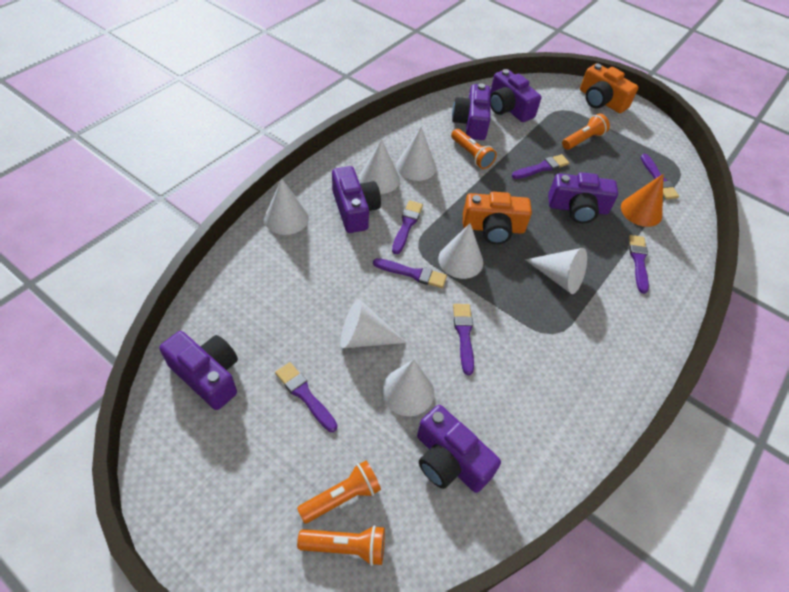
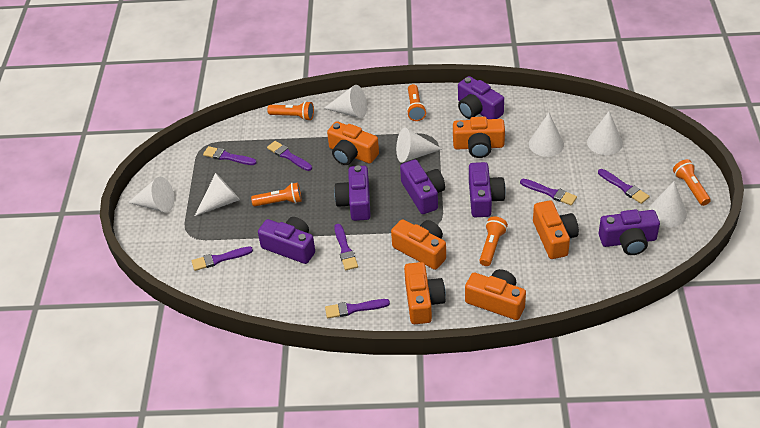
orange camera: [463,192,532,244] [580,63,638,113] = 2 -> [327,121,379,165] [391,219,446,270] [404,262,446,324] [453,117,505,158] [465,269,526,320] [533,200,579,259] = 6
orange cone: [621,174,664,227] = 1 -> none = 0
orange flashlight: [297,461,381,524] [297,525,385,566] [451,129,497,169] [562,114,610,150] = 4 -> [251,183,302,207] [267,101,314,121] [407,84,426,121] [479,217,508,266] [673,159,711,206] = 5

